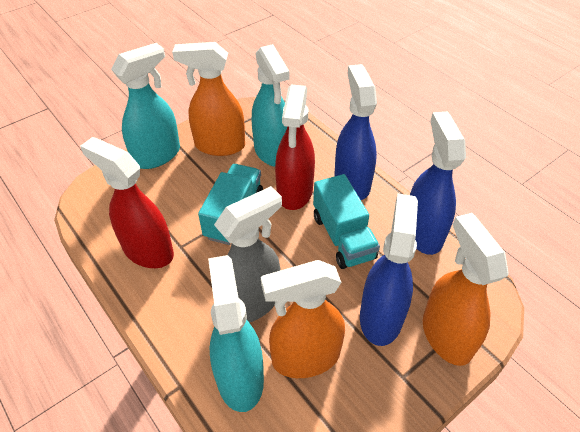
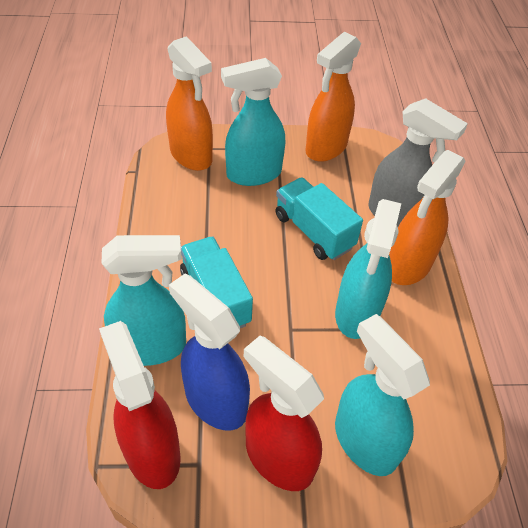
blue spray bottle: [334,64,377,200] [360,194,418,346] [410,112,466,255] = 3 -> [169,274,250,430] = 1
turquoise spray bottle: [111,43,180,169] [208,255,264,412] [252,44,289,167] = 3 -> [102,235,186,366] [221,58,285,186] [335,199,402,339] [335,314,430,476] = 4

